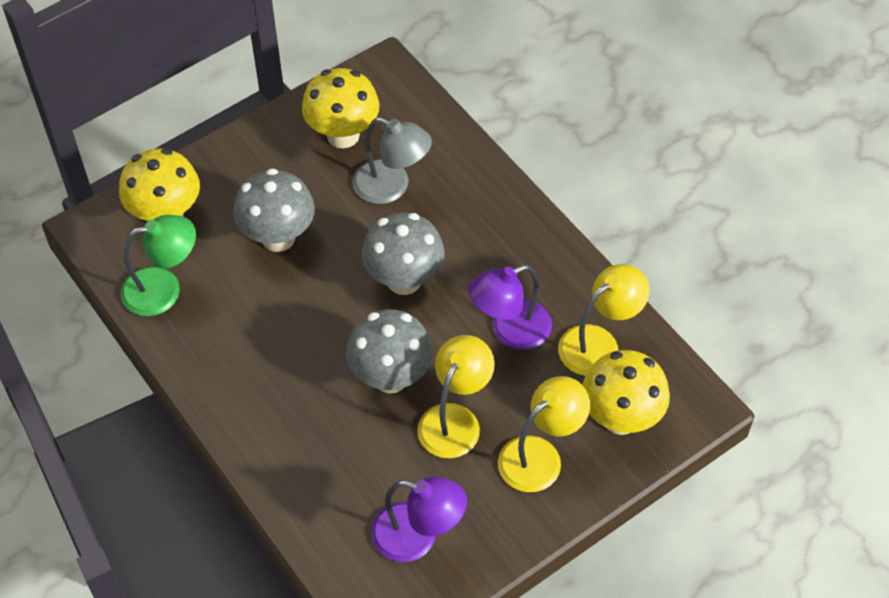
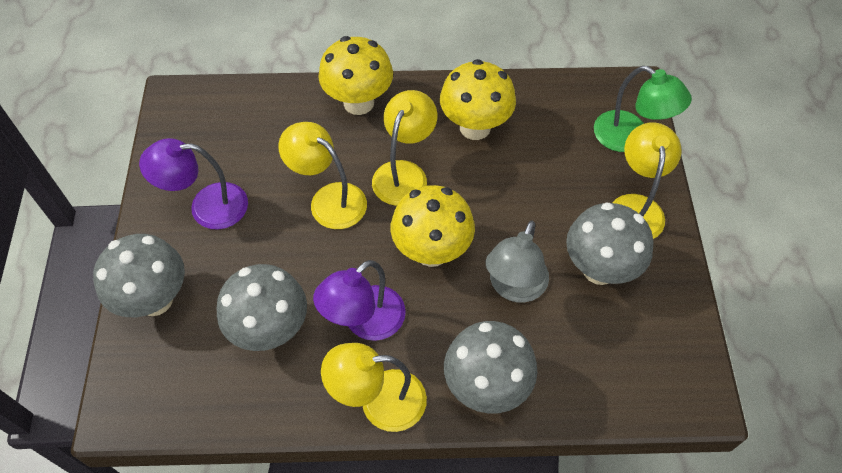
grey mushroom: [233,168,315,252] [346,309,433,393] [362,212,445,295] = 3 -> [93,234,185,317] [216,264,307,351] [444,321,537,413] [566,202,653,285] = 4
yellow lamp: [417,335,495,458] [498,376,590,492] [558,264,650,376] = 3 -> [278,122,367,229] [321,343,427,432] [372,90,437,206] [612,122,682,239] = 4

